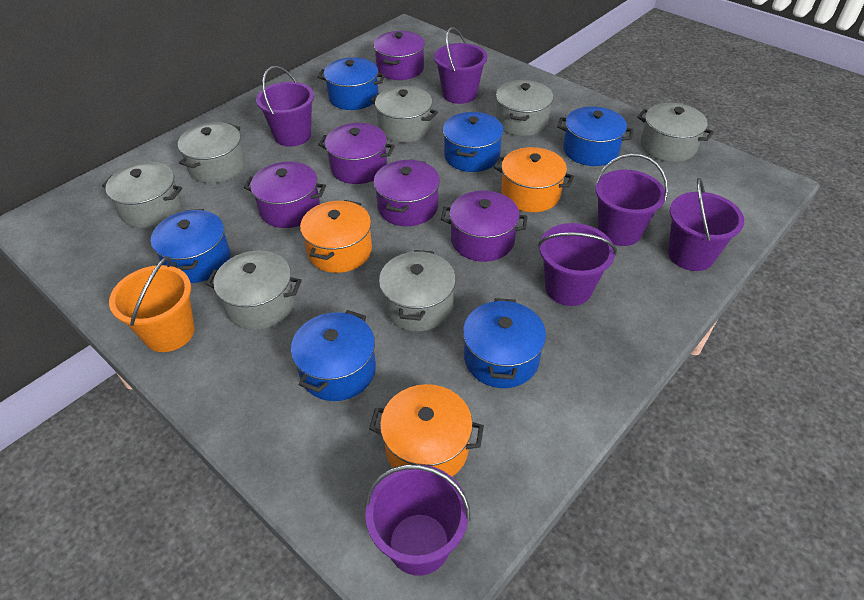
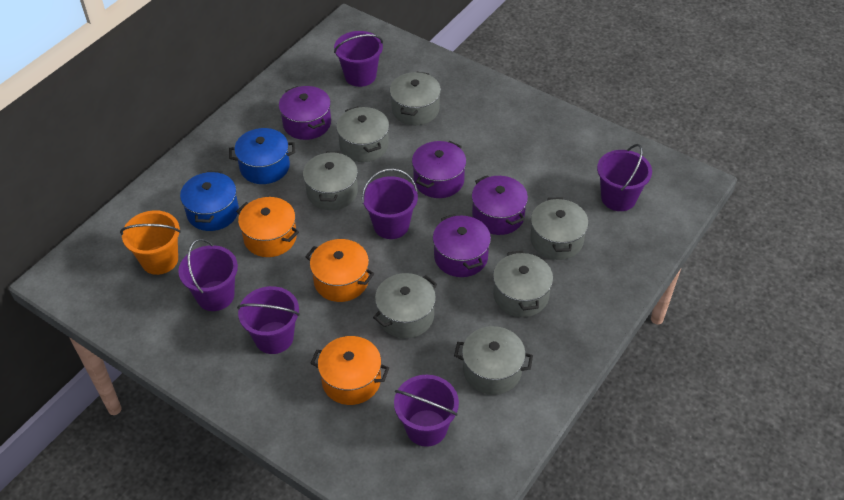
blue pot: [151,209,230,283] [291,310,376,401] [318,57,385,110] [443,112,504,172] [463,298,546,388] [557,106,634,166] = 6 -> [180,171,239,231] [229,128,295,184] = 2
purple pot: [244,161,326,228] [318,123,395,184] [373,31,425,80] [374,160,440,226] [441,191,528,262] = 5 -> [279,86,331,140] [412,141,466,198] [433,214,491,277] [472,175,528,235] = 4

